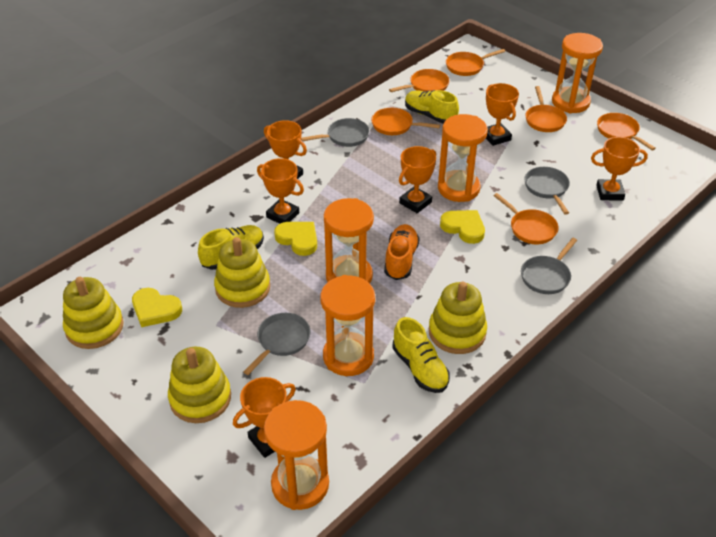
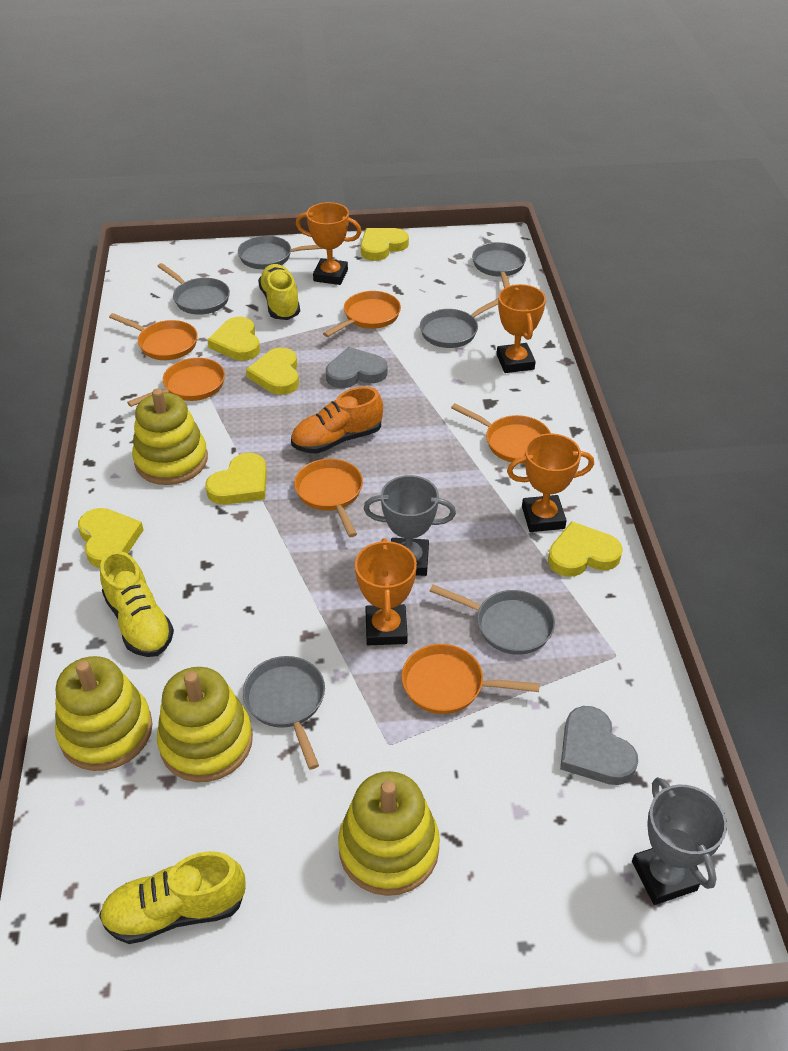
grey heart: none = 0 -> [326,347,388,388] [560,706,638,785] = 2
grey pan: [244,313,310,375] [301,118,370,147] [521,238,577,294] [524,167,570,215] = 4 -> [157,263,230,315] [238,236,323,269] [243,656,325,770] [420,298,498,348] [430,585,555,655] [472,242,526,288] = 6
grey trophy: none = 0 -> [363,475,456,576] [632,777,727,905] = 2
orange hourglass: [264,400,329,510] [320,275,375,376] [324,198,374,283] [438,114,488,202] [552,33,603,113] = 5 -> none = 0
orange trophy: [233,377,296,458] [257,158,304,224] [264,120,307,179] [399,146,436,213] [486,83,519,146] [591,137,648,200] = 6 -> [296,202,362,285] [355,538,417,645] [497,284,546,373] [507,433,594,532] = 4
yellow heart: [132,288,182,327] [274,222,317,256] [440,210,485,244] = 3 -> [78,508,144,568] [205,453,267,505] [207,317,260,361] [246,348,299,395] [361,228,409,261] [548,521,623,577] = 6

